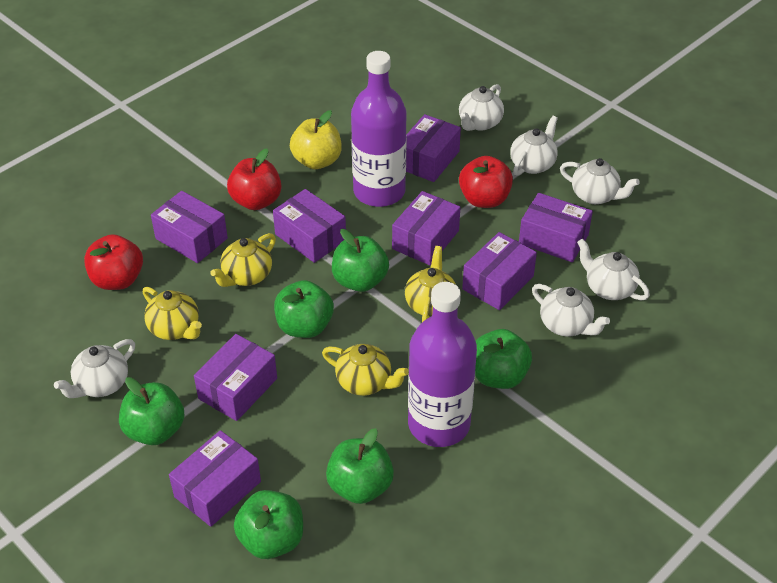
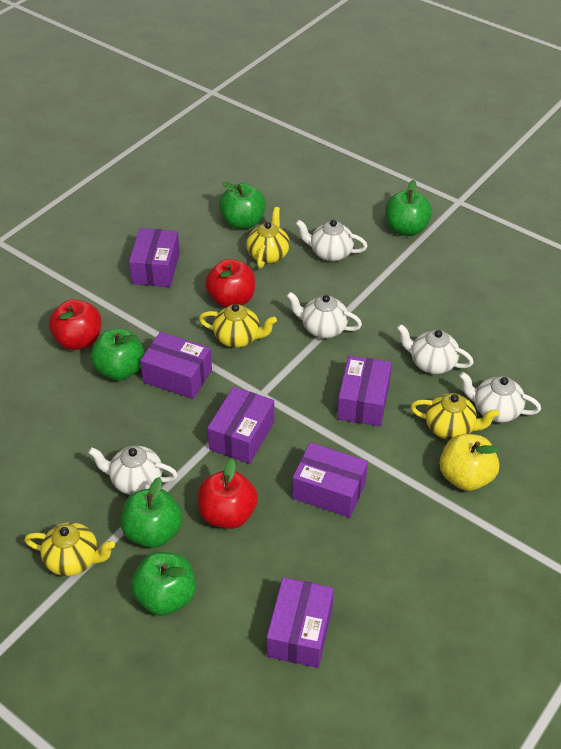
green apple: [119,377,184,445] [234,490,303,559] [274,280,334,338] [326,428,394,504] [332,229,389,292] [475,329,532,389] = 6 -> [90,329,145,381] [121,477,182,548] [131,552,195,616] [219,182,266,229] [385,180,432,236] = 5
purple bottle: [351,51,407,207] [408,282,477,447] = 2 -> none = 0
purple box: [151,191,228,263] [169,430,261,527] [194,334,277,421] [273,189,346,263] [392,191,460,265] [406,114,461,182] [462,232,537,310] [519,193,593,262] = 8 -> [129,228,180,287] [140,332,212,399] [207,387,274,464] [267,577,334,668] [292,443,368,518] [337,355,392,426] = 6
white teapot: [54,339,135,398] [459,84,504,131] [510,116,558,176] [532,284,610,337] [560,158,640,204] [577,239,650,300] = 6 -> [88,446,178,495] [287,292,362,338] [296,220,367,262] [397,324,474,374] [459,372,541,423] = 5

